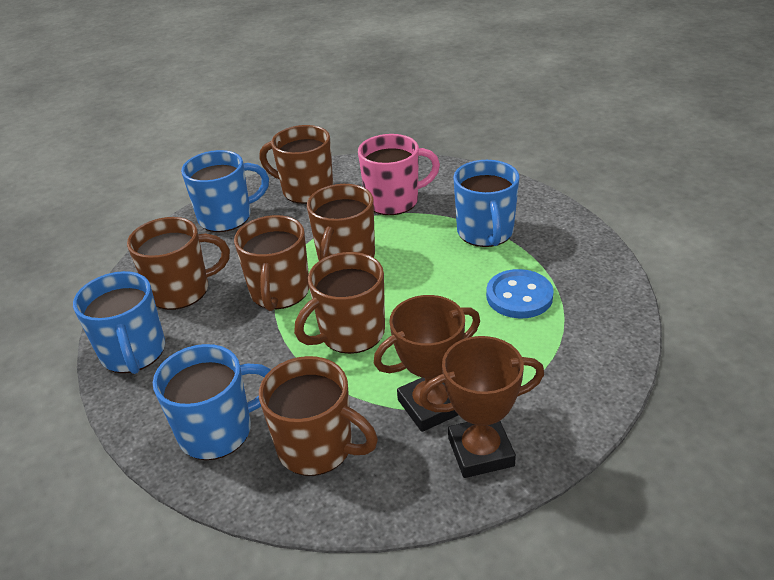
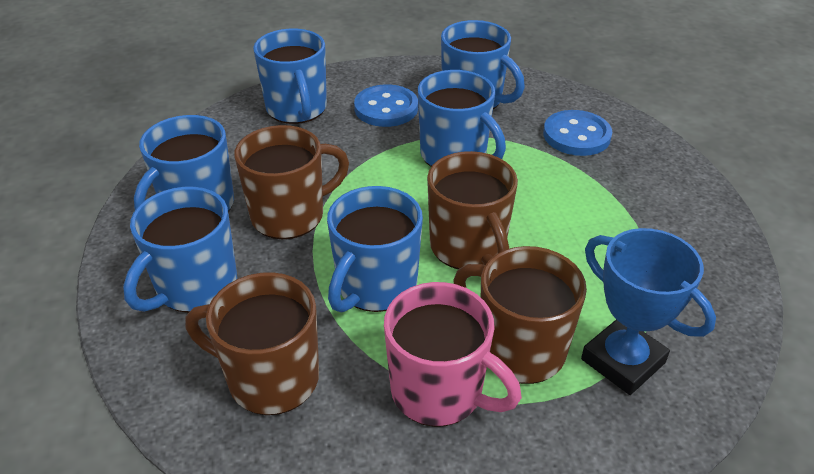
blue button: [486,269,554,318] = 1 -> [354,84,418,127] [543,110,612,156] = 2
blue mug: [73,271,165,374] [153,344,271,460] [181,150,269,232] [453,160,520,247] = 4 -> [123,187,237,313] [134,115,234,212] [253,29,327,124] [327,186,423,313] [418,70,506,167] [441,20,525,109] = 6
blue trophy: none = 0 -> [581,228,716,395] = 1
brown mug: [127,217,230,310] [234,215,309,311] [259,125,333,204] [259,356,378,476] [294,252,385,354] [307,184,375,261] = 6 -> [185,272,319,415] [234,125,349,239] [427,151,518,269] [454,246,587,384] = 4
brown trophy: [373,295,480,432] [419,336,544,478] = 2 -> none = 0

